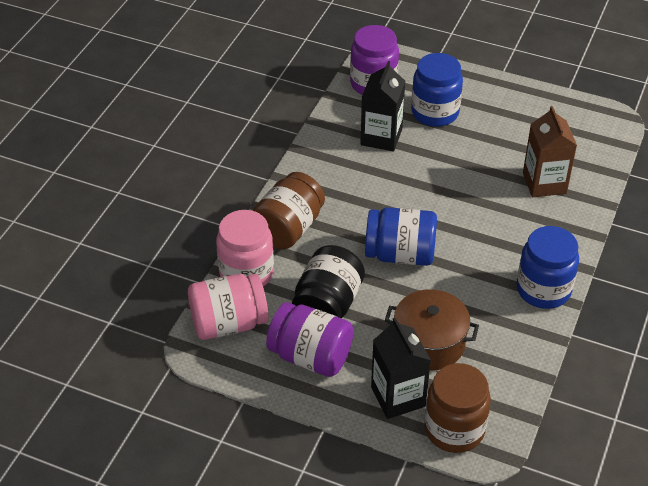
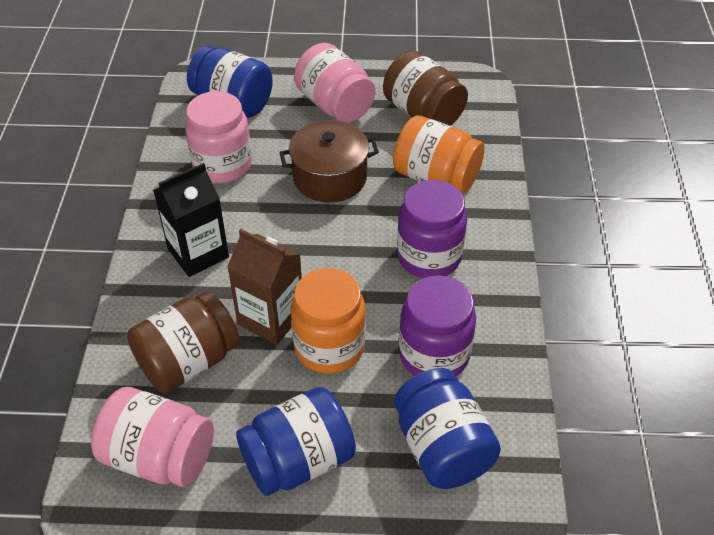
black carton: [360,61,405,152] [371,318,431,419] = 2 -> [153,163,229,277] = 1
black jar: [292,245,365,318] = 1 -> none = 0
orange jar: none = 0 -> [291,268,366,374] [393,115,485,193] = 2
pink jar: [188,274,269,340] [216,210,274,287] = 2 -> [91,387,214,487] [185,91,252,184] [294,43,376,123] = 3

